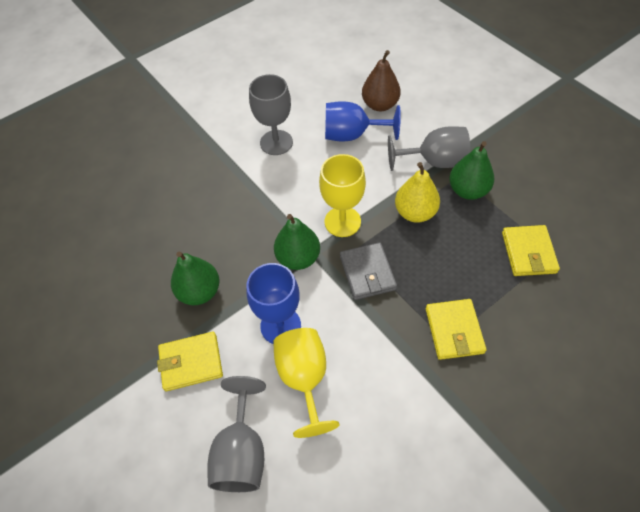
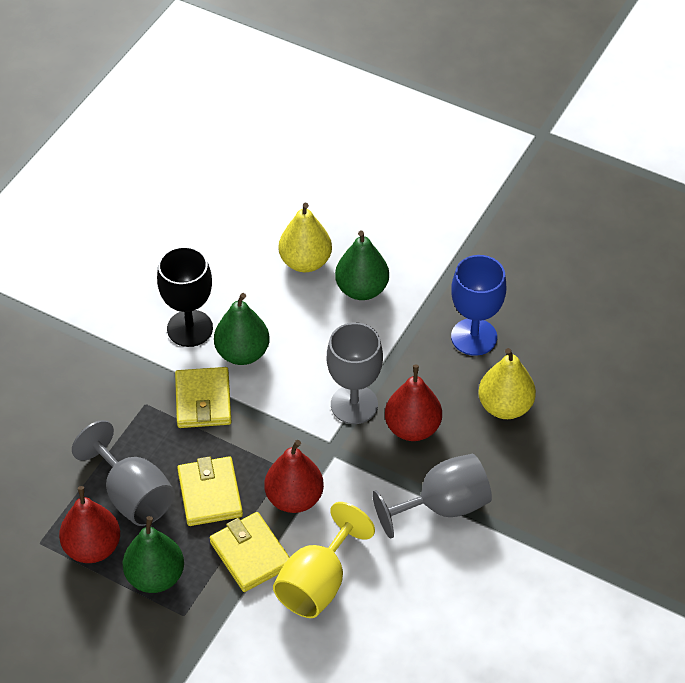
black goblet: none = 0 -> [157,246,213,347] = 1
blue goblet: [247,263,301,344] [325,101,401,142] = 2 -> [451,255,506,356] = 1
brown pear: [362,50,401,111] = 1 -> none = 0
grey wallet: [340,242,397,300] = 1 -> none = 0
red pear: none = 0 -> [59,486,120,563] [264,440,324,513] [385,364,442,441] = 3
yellow goblet: [273,328,339,438] [319,154,366,237] = 2 -> [273,502,375,618] = 1
yellow pear: [395,162,440,223] = 1 -> [279,203,332,272] [478,348,536,419] = 2

